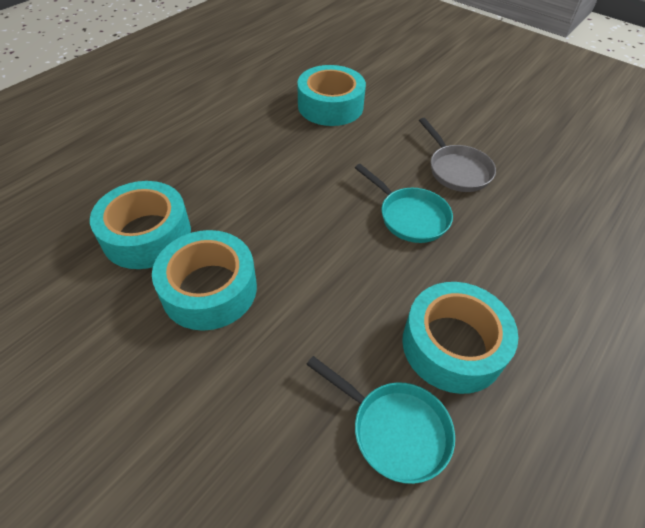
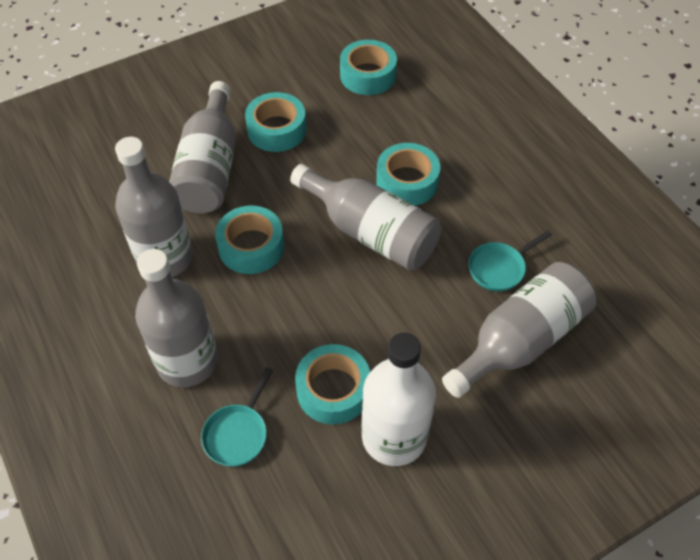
grey bottle: none = 0 -> [115,137,193,277] [135,249,218,387] [169,81,236,213] [290,164,441,270] [442,262,596,398] = 5
grey pan: [419,118,496,192] = 1 -> none = 0
turquoise tape: [90,181,191,269] [152,230,257,331] [297,65,366,126] [402,282,518,394] = 4 -> [215,206,284,274] [245,92,306,152] [295,344,370,425] [340,40,397,95] [376,143,440,206] = 5
white bottle: none = 0 -> [362,333,436,466] = 1

